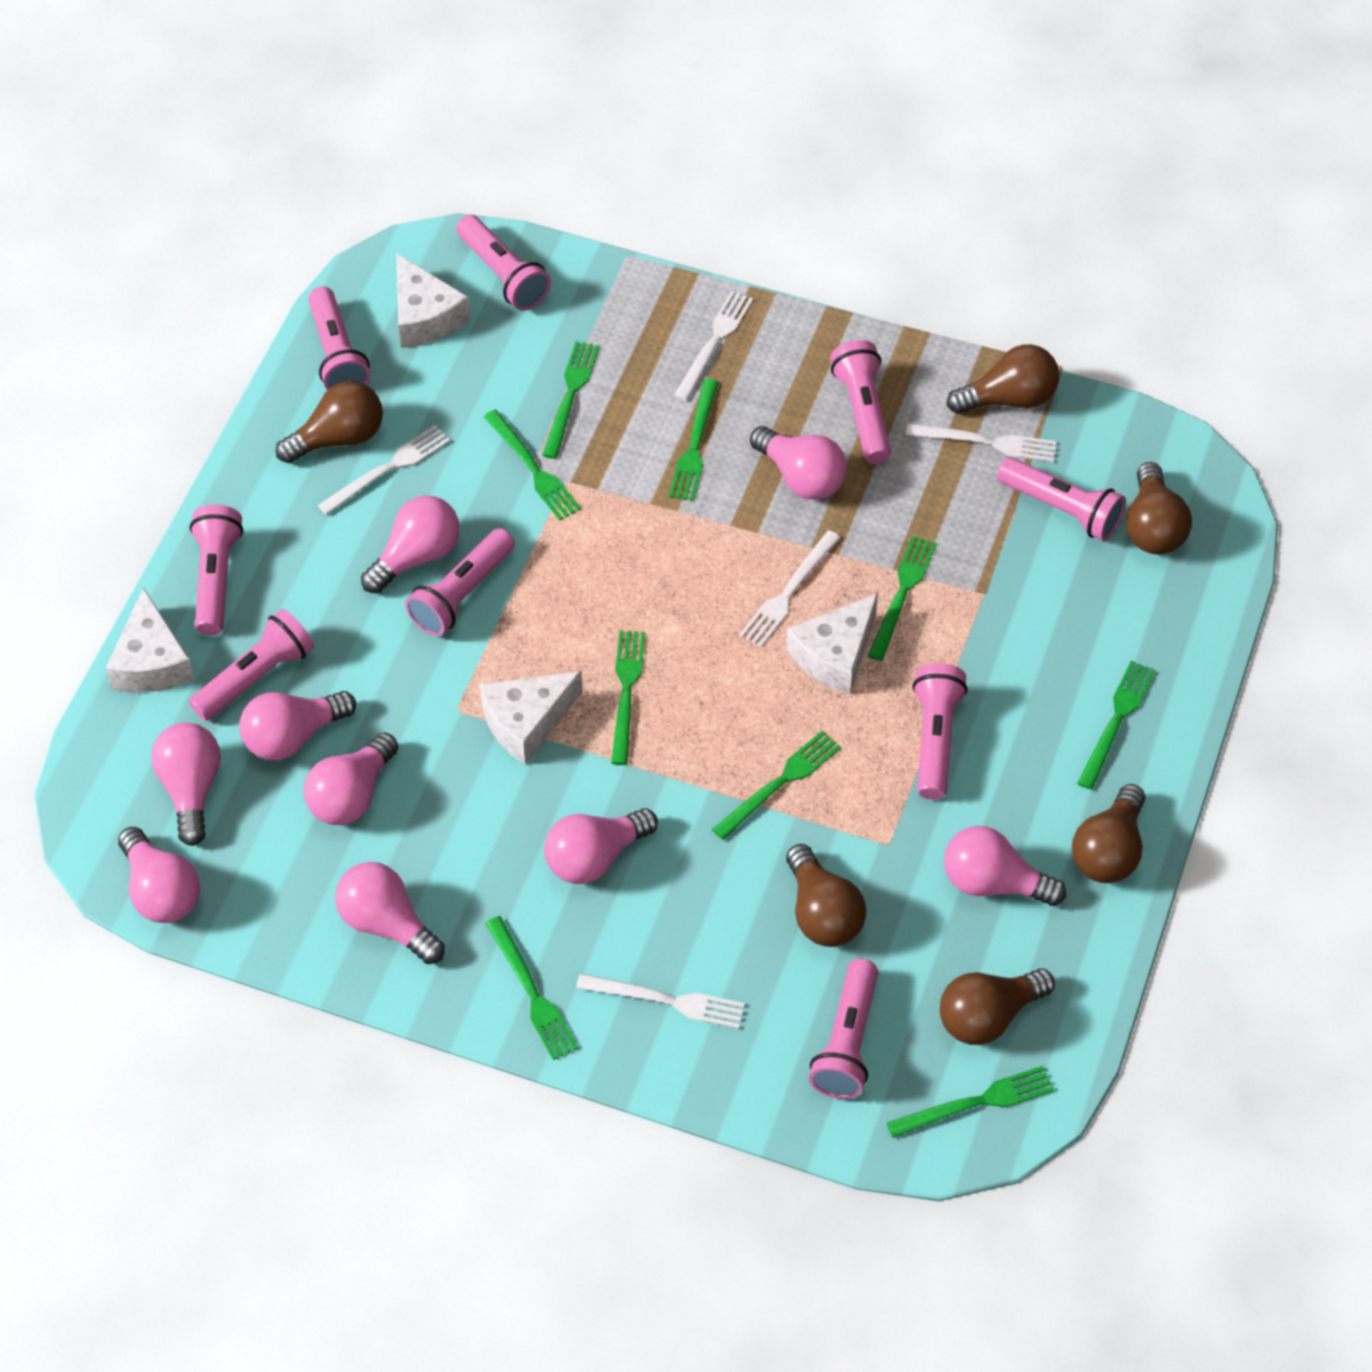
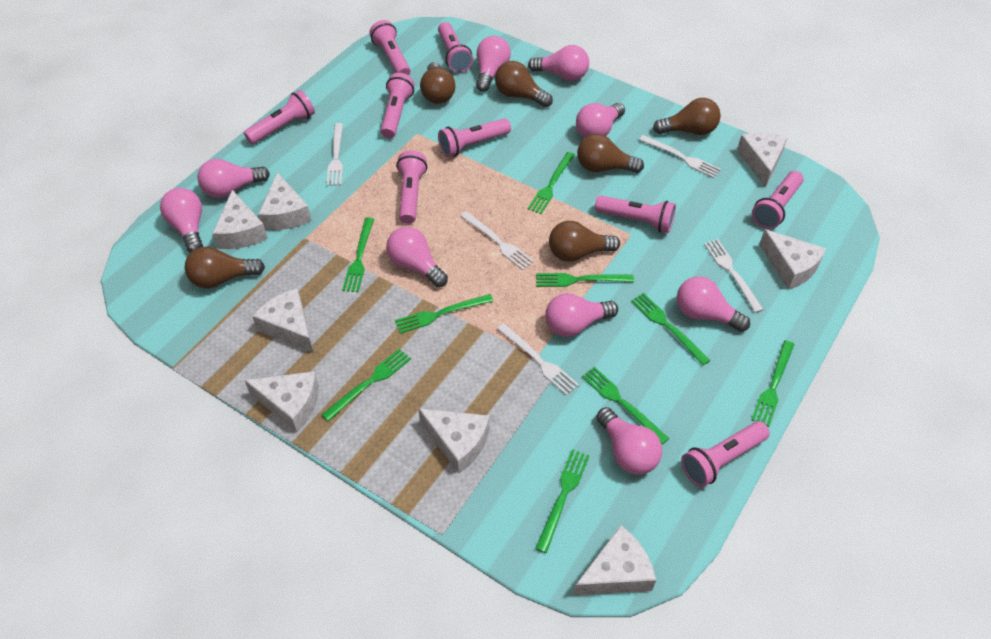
white cheese: [106,587,195,692] [396,253,470,348] [480,671,583,764] [786,593,878,695] = 4 -> [212,190,268,249] [244,371,319,432] [252,288,314,353] [258,172,312,230] [418,408,489,473] [573,525,656,596] [737,132,788,188] [759,229,826,290] = 8

